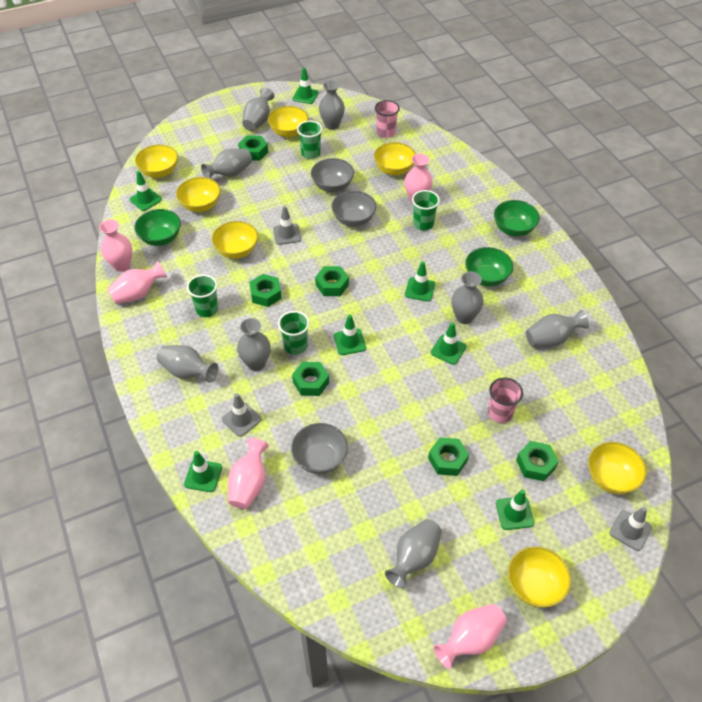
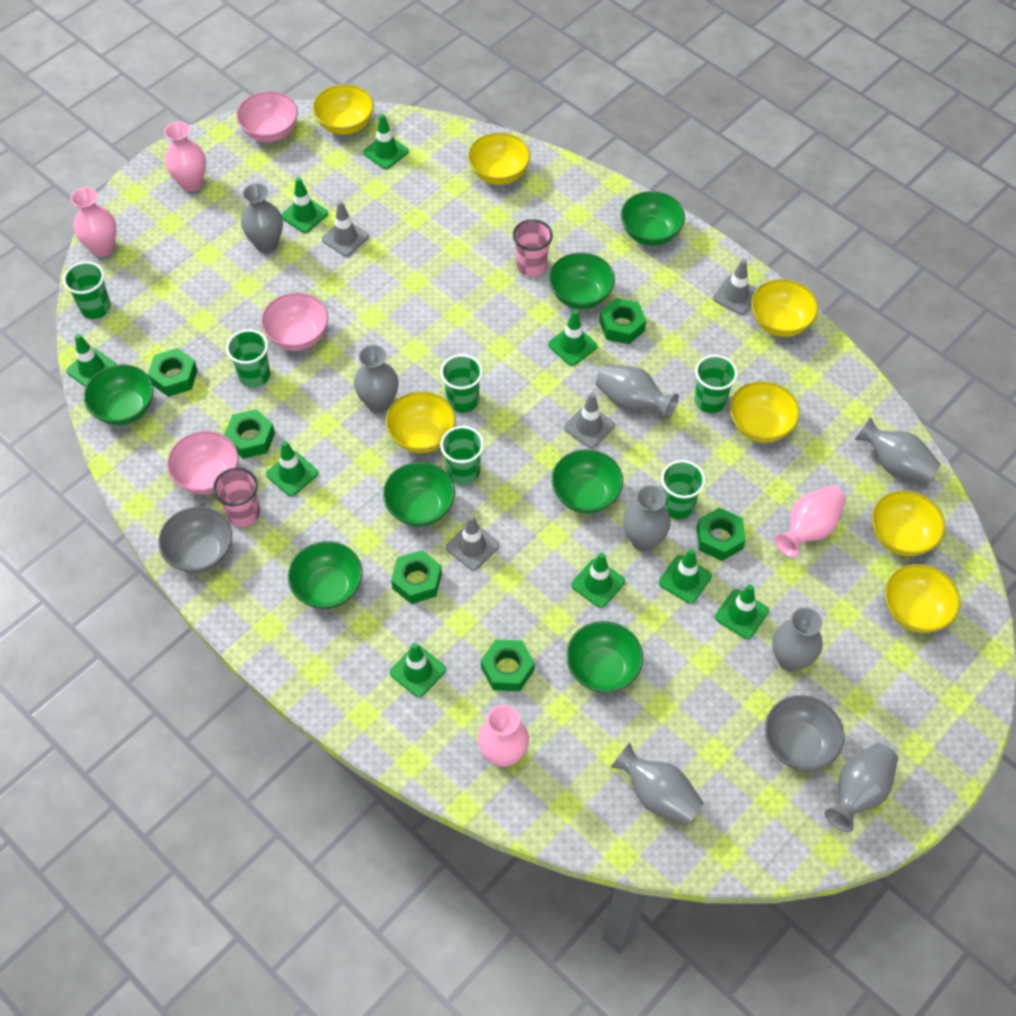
green bowl: [134,209,181,246] [465,247,513,286] [494,200,540,236] = 3 -> [83,364,154,425] [288,541,362,609] [383,462,455,527] [549,253,615,309] [551,449,623,514] [566,621,643,693] [621,191,685,246] = 7
green cup: [187,275,219,317] [278,311,309,355] [297,121,322,159] [412,190,440,230] = 4 -> [63,261,111,319] [226,329,270,388] [440,354,483,413] [440,426,484,485] [661,460,705,519] [694,355,738,413] = 6
green traffic cone: [130,171,162,211] [184,451,222,492] [292,67,319,104] [334,314,366,355] [405,261,435,302] [431,322,466,365] [496,489,534,530] = 7 -> [66,334,116,387] [266,441,318,496] [281,177,328,233] [363,114,409,169] [390,643,446,697] [548,310,597,366] [571,553,625,608] [659,549,712,604] [715,584,769,639] = 9
grey bowl: [291,423,348,474] [311,158,354,192] [332,191,376,227] = 3 -> [158,506,232,573] [765,695,844,770] = 2
grey traffic cone: [222,393,262,437] [273,206,301,245] [610,507,652,551] = 3 -> [322,201,369,257] [446,515,499,570] [564,392,615,448] [713,259,758,315] = 4
pink bowl: none = 0 -> [167,431,239,494] [236,91,298,142] [261,293,328,351] = 3
pink vase: [99,219,132,272] [107,261,167,304] [228,438,269,509] [404,154,433,204] [434,604,507,669] = 5 -> [71,187,117,257] [164,121,206,192] [478,705,529,767] [775,485,846,557] = 4

